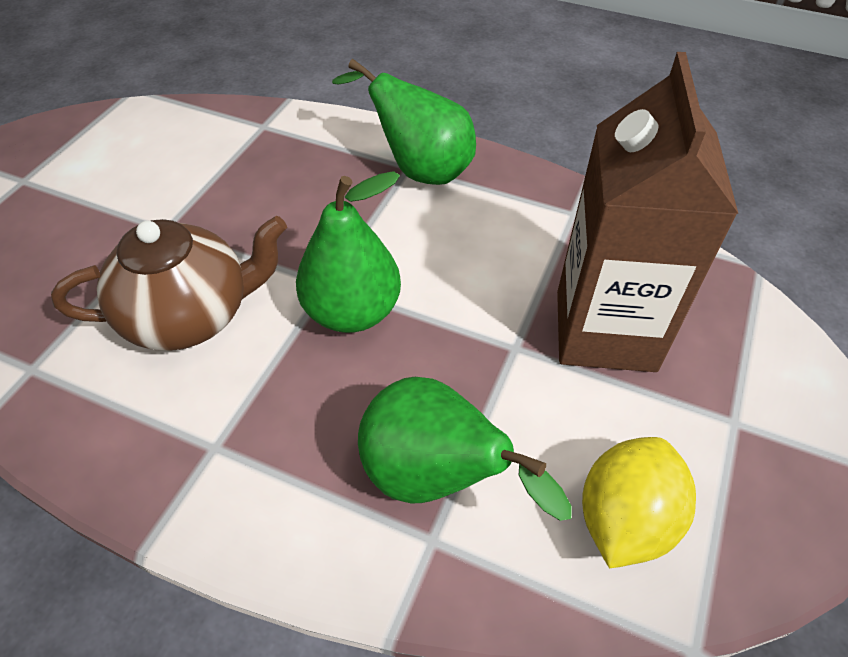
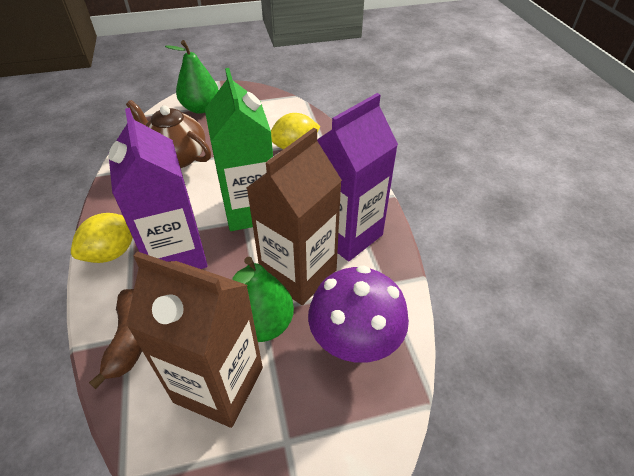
brown banana: none = 0 -> [89,289,142,389] = 1
brown carton: [557,52,738,372] = 1 -> [126,251,263,428] [247,128,342,305] = 2
green carton: none = 0 -> [205,68,273,231] = 1
green pear: [296,171,401,333] [332,59,476,185] [358,377,572,521] = 3 -> [165,40,219,114] [232,257,294,342] = 2
purple carton: none = 0 -> [108,108,208,269] [317,93,398,261] = 2
purple mushroom: none = 0 -> [308,266,409,363] = 1
yellow lemon: [582,437,696,568] = 1 -> [71,213,133,263] [271,113,321,149] = 2

